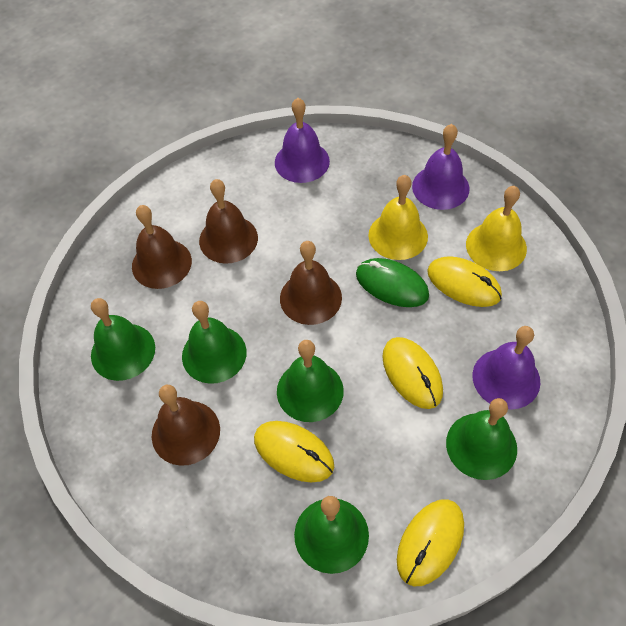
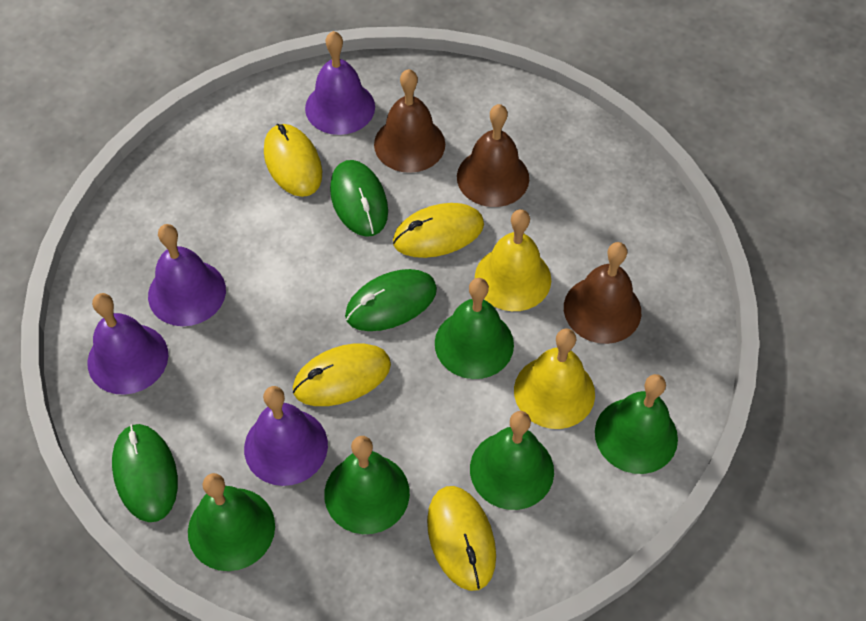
brown bell: [132,205,192,289] [152,385,220,466] [199,179,258,264] [280,241,342,325] = 4 -> [374,69,445,173] [457,104,529,207] [564,242,641,344] = 3
green mouse: [356,258,429,307] = 1 -> [112,424,178,522] [330,160,388,237] [345,269,437,331] = 3
purple bell: [275,98,330,183] [412,124,469,210] [472,326,540,410] = 3 -> [87,293,168,395] [148,224,226,326] [244,386,328,486] [305,31,375,135] = 4

